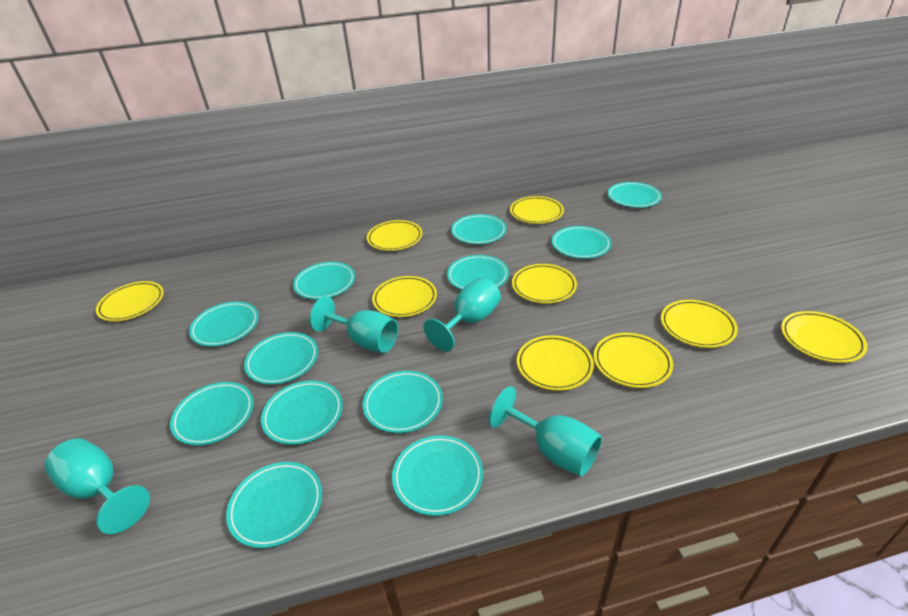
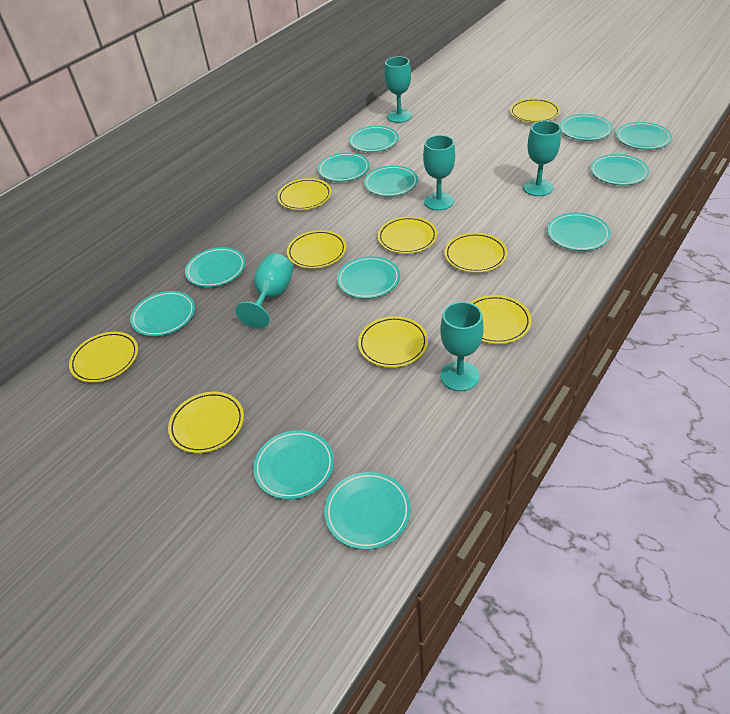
turquoise goblet: [44,438,150,534] [309,296,398,353] [423,277,501,351] [489,386,602,476] = 4 -> [235,253,293,329] [384,56,412,123] [423,135,455,211] [440,302,484,391] [523,121,561,196] = 5

